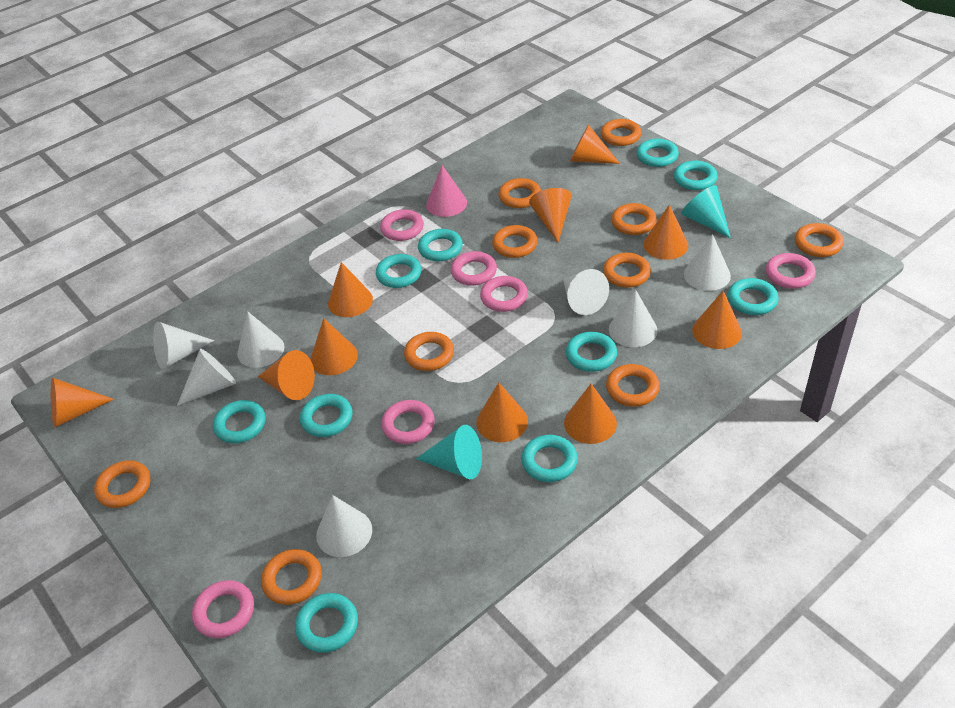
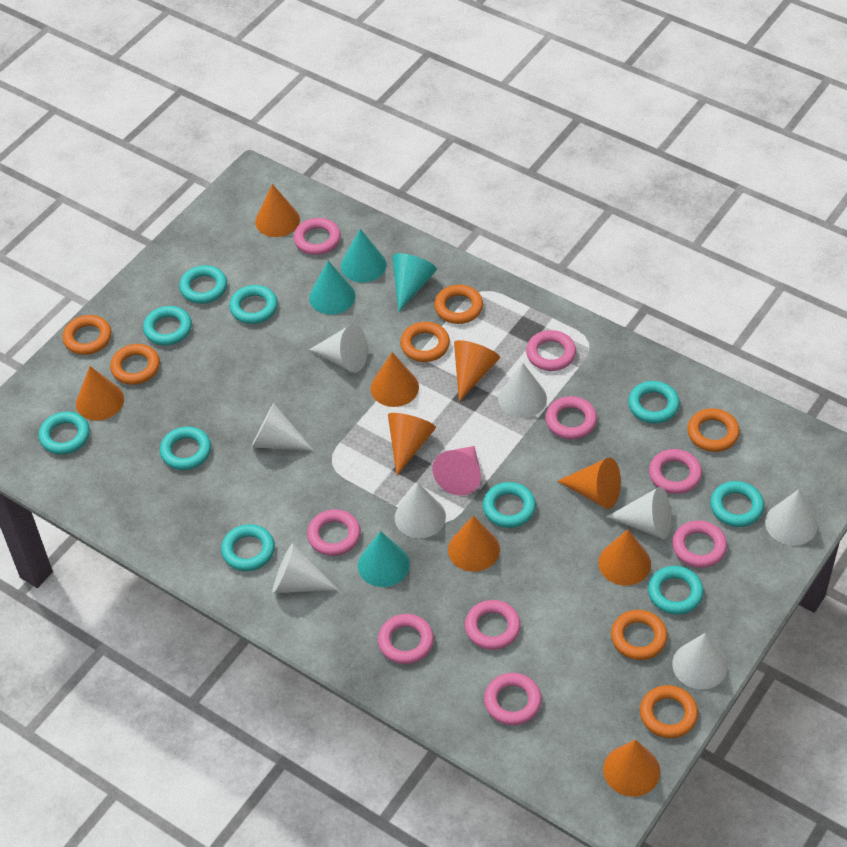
orange cone: [51,378,114,428] [258,350,315,400] [310,318,358,375] [328,262,373,317] [476,382,528,442] [529,188,572,242] [564,384,617,444] [570,125,620,164] [643,204,688,260] [692,291,742,349] = 10 -> [76,366,124,421] [255,184,300,237] [371,352,419,407] [388,413,436,475] [448,516,500,572] [454,340,500,401] [557,458,621,509] [598,530,651,586] [603,740,660,797] = 9
orange ring: [94,460,150,508] [261,549,322,605] [404,332,454,371] [492,225,537,258] [498,178,541,208] [601,119,642,146] [603,253,651,288] [606,364,660,407] [611,203,657,235] [795,223,844,257] = 10 -> [62,315,112,355] [110,344,160,385] [400,322,450,362] [434,285,483,324] [611,610,667,660] [640,685,698,738] [687,408,740,452] = 7
pink ring: [192,580,254,638] [380,209,424,241] [381,400,435,444] [451,251,497,286] [480,276,528,312] [766,253,816,289] = 6 -> [294,218,341,255] [307,509,361,556] [378,614,434,664] [465,600,521,650] [484,673,542,725] [526,330,576,371] [545,396,597,439] [649,449,702,494] [672,520,727,568] = 9
turquoise cone: [416,425,482,479] [681,185,731,238] = 2 -> [309,261,356,314] [341,229,386,283] [358,531,410,587] [392,253,437,312] = 4
white cone: [153,322,214,369] [177,349,236,406] [237,311,284,368] [316,495,372,557] [563,269,609,315] [609,289,657,347] [684,234,731,291] = 7 -> [252,403,314,451] [272,543,338,593] [309,324,368,373] [395,483,446,538] [498,363,547,418] [606,487,671,539] [672,633,727,690] [765,489,818,546] = 8

